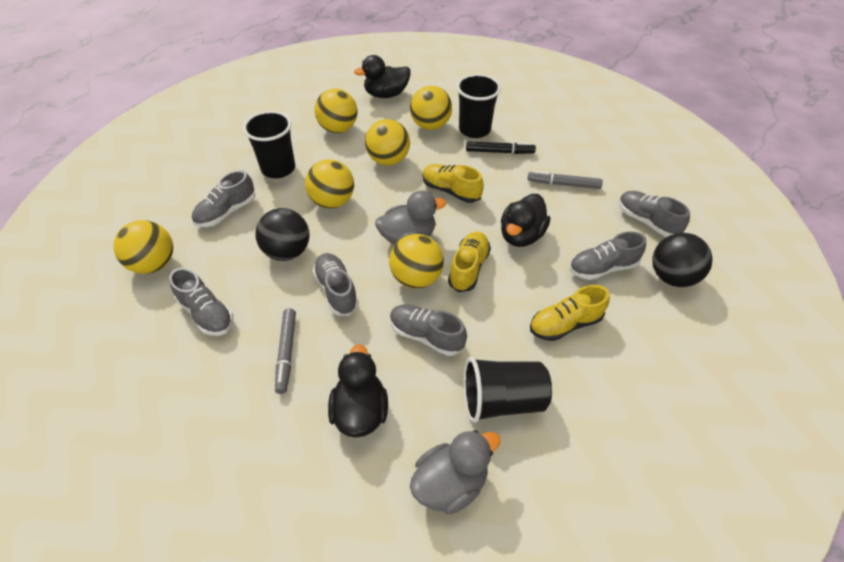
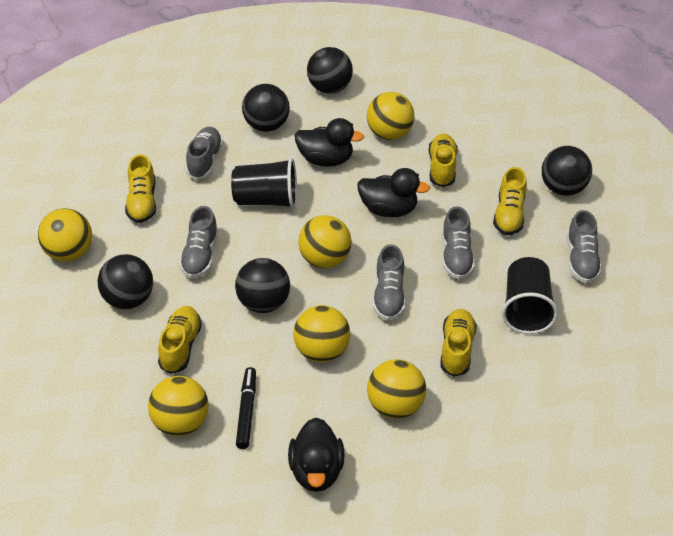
black ball: [255,208,309,261] [652,233,713,287] = 2 -> [98,254,153,309] [235,258,290,313] [242,84,290,132] [307,47,353,94] [542,146,592,196] = 5
black cup: [243,111,295,178] [456,74,501,138] [464,357,552,423] = 3 -> [231,158,297,209] [502,257,558,334] = 2
grey duck: [375,190,446,245] [410,430,501,515] = 2 -> none = 0
grey marker: [275,309,296,394] [528,171,603,189] = 2 -> none = 0
grey shoe: [169,268,233,336] [192,170,255,227] [313,253,359,316] [390,304,467,356] [569,232,646,280] [619,191,690,237] = 6 -> [179,206,218,278] [186,127,223,180] [373,244,406,321] [442,206,475,279] [567,210,602,283] = 5
yellow shoe: [423,164,484,203] [448,232,491,292] [530,285,610,341] = 3 -> [125,154,156,223] [158,306,202,374] [429,134,458,187] [440,309,477,377] [493,167,527,235] = 5

